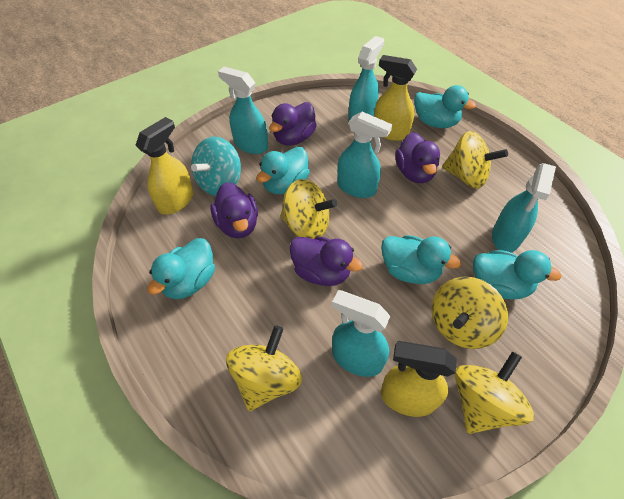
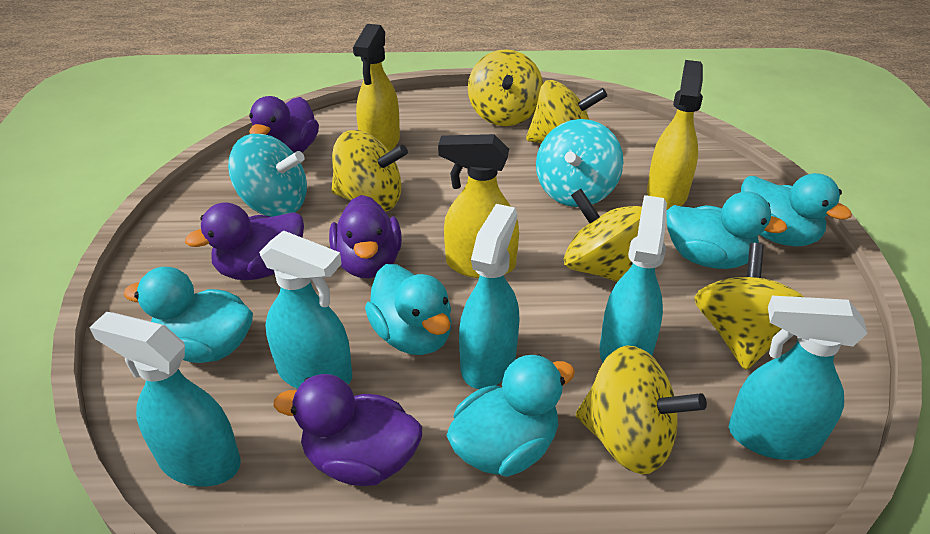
turquoise spinning top: [191,137,241,196] = 1 -> [228,134,307,217] [536,119,623,207] = 2
yellow spinning top: [226,325,302,411] [280,179,337,239] [432,277,508,349] [442,131,508,189] [454,351,534,434] = 5 -> [331,130,408,211] [468,49,543,126] [526,80,607,143] [564,189,642,282] [576,345,707,474] [694,243,804,370] = 6

